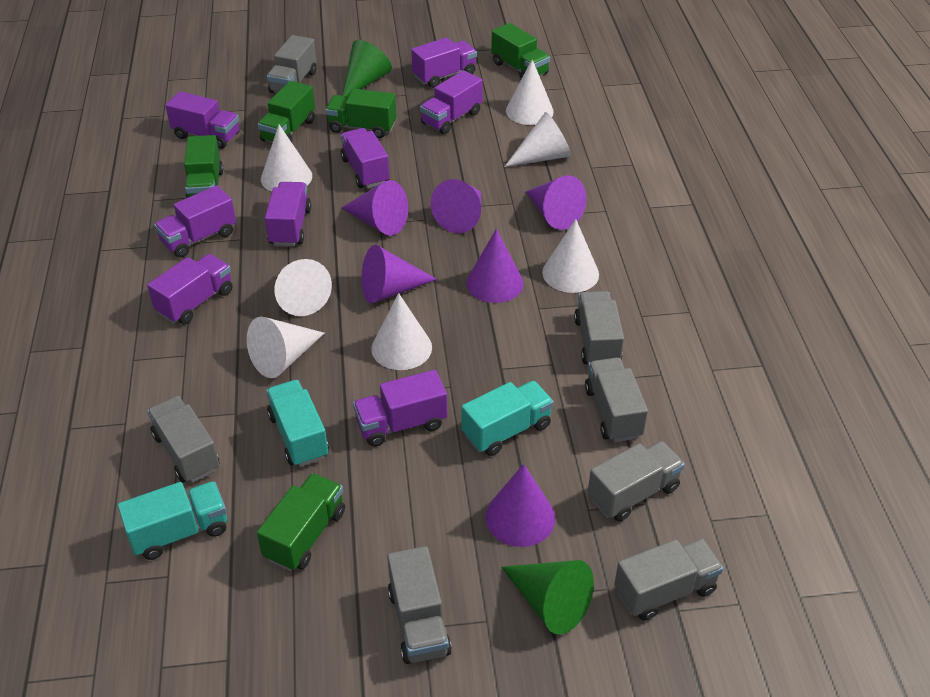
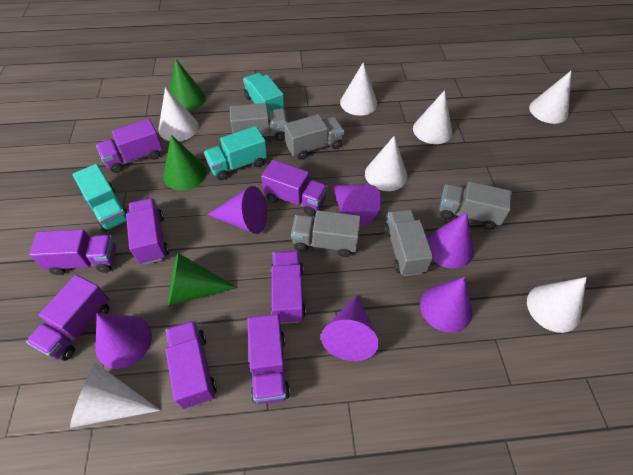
green cone: [342,40,392,96] [501,560,594,635] = 2 -> [163,135,207,190] [168,253,237,306] [170,58,206,111] = 3
green truck: [184,135,224,199] [257,473,345,571] [258,81,315,143] [326,88,397,138] [491,23,550,79] = 5 -> none = 0
grey truck: [147,396,220,483] [267,35,317,93] [387,546,452,664] [574,291,624,364] [585,358,648,442] [588,441,685,522] [614,539,723,621] = 7 -> [230,103,287,141] [284,114,344,160] [291,210,361,257] [384,209,433,276] [439,181,512,229] = 5

